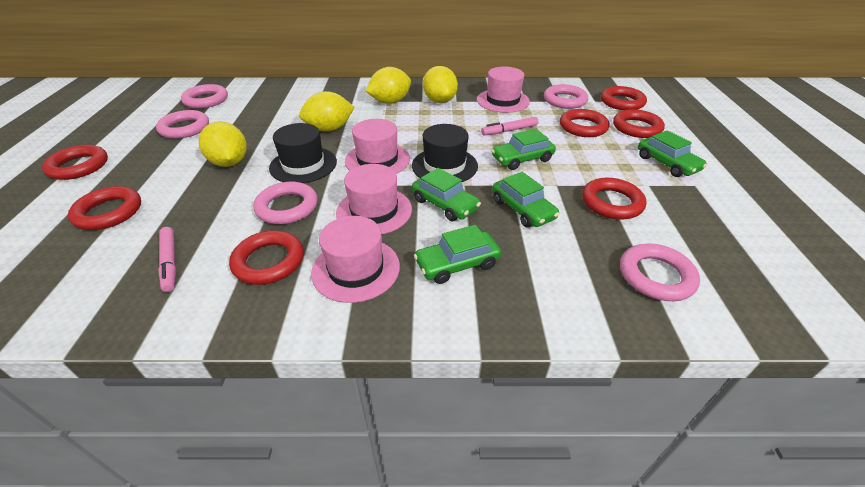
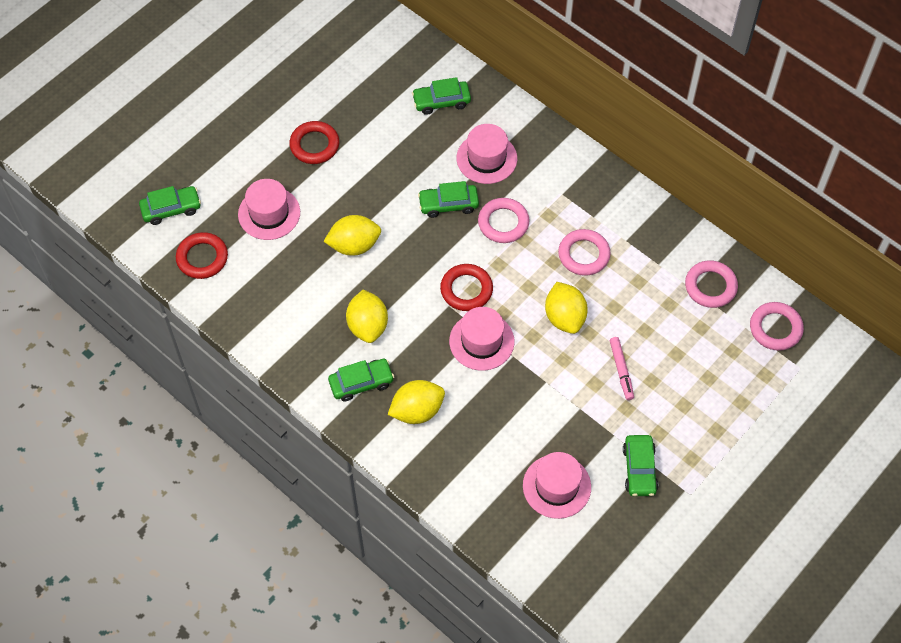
black hat: [269,123,337,183] [412,124,478,182] = 2 -> none = 0
pink marker: [158,227,176,292] [481,117,538,135] = 2 -> [610,337,634,400] = 1
pink ring: [156,110,209,139] [181,84,228,109] [254,182,318,224] [544,84,588,109] [620,244,700,301] = 5 -> [478,198,529,243] [558,229,611,276] [685,260,738,308] [750,302,804,351] = 4
red ring: [42,145,108,180] [68,186,141,230] [229,230,304,285] [560,109,609,137] [582,178,647,220] [601,86,647,110] [613,109,665,138] = 7 -> [176,232,228,279] [289,121,339,164] [440,264,493,311] = 3

